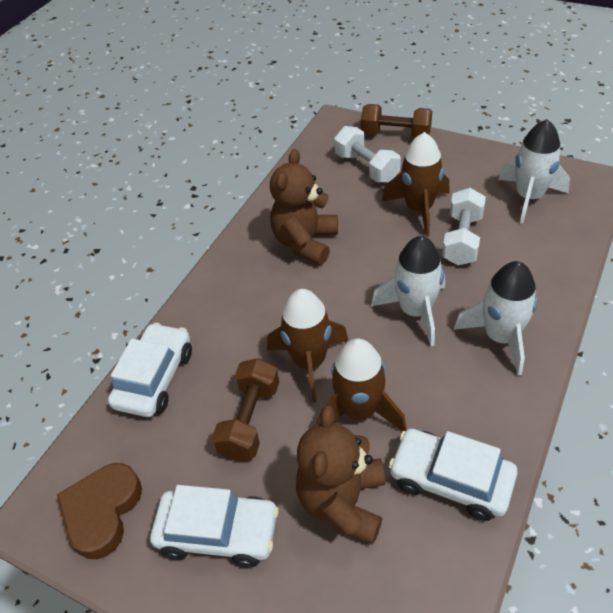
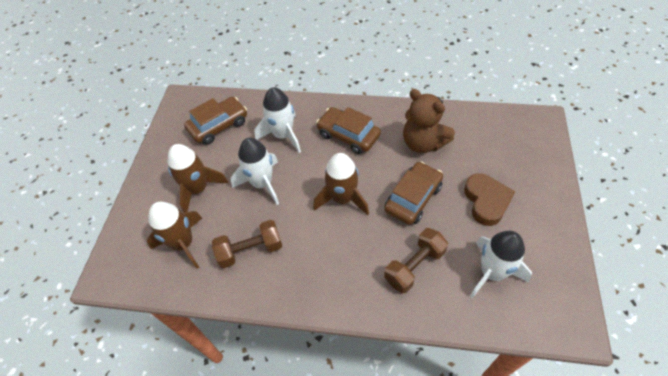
brown car: none = 0 -> [184,97,247,145] [316,107,381,154] [384,161,443,225] = 3
brown teddy bear: [270,149,338,265] [296,405,385,544] = 2 -> [403,89,455,153] = 1
white car: [108,323,192,417] [150,485,279,568] [389,429,518,521] = 3 -> none = 0
white dumbbell: [334,126,401,183] [442,188,486,266] = 2 -> none = 0

